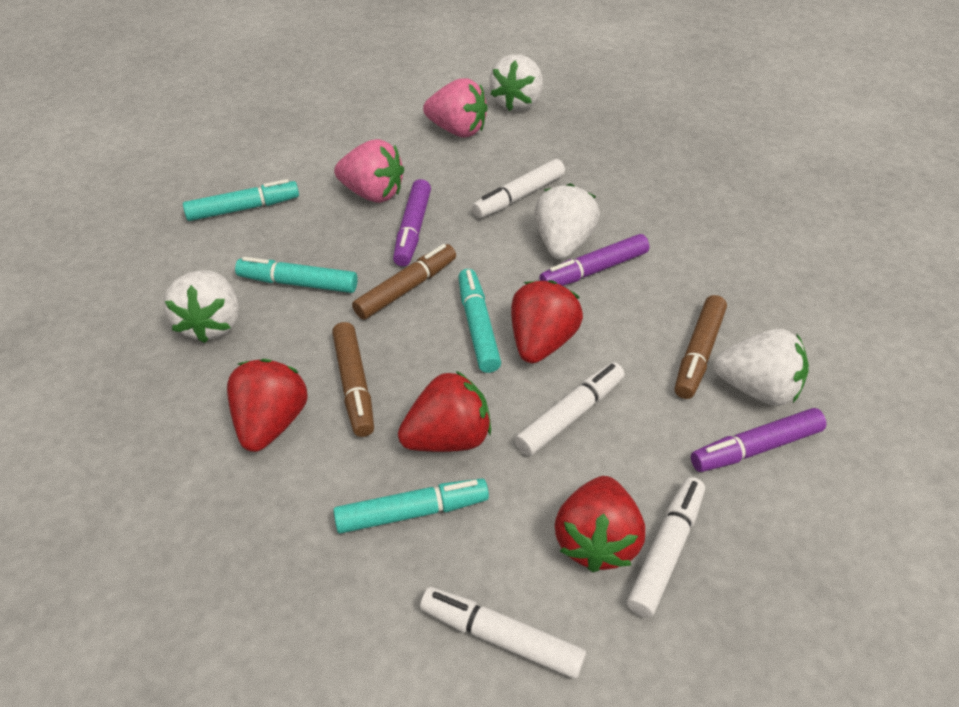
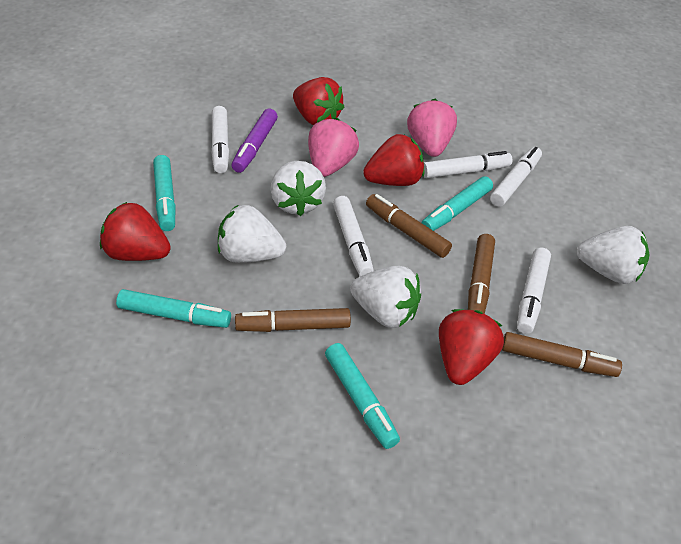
brown marker: [332,322,374,437] [352,244,456,320] [675,295,727,399] = 3 -> [235,308,351,332] [366,194,452,258] [468,234,495,314] [502,332,622,377] = 4
purple marker: [393,179,431,266] [539,234,649,286] [691,408,826,472] = 3 -> [232,109,278,173] = 1
white marker: [420,587,586,679] [472,159,565,218] [515,362,624,456] [627,477,705,618] = 4 -> [211,106,229,173] [333,196,374,276] [424,151,512,178] [490,147,542,207] [517,247,551,334] = 5

